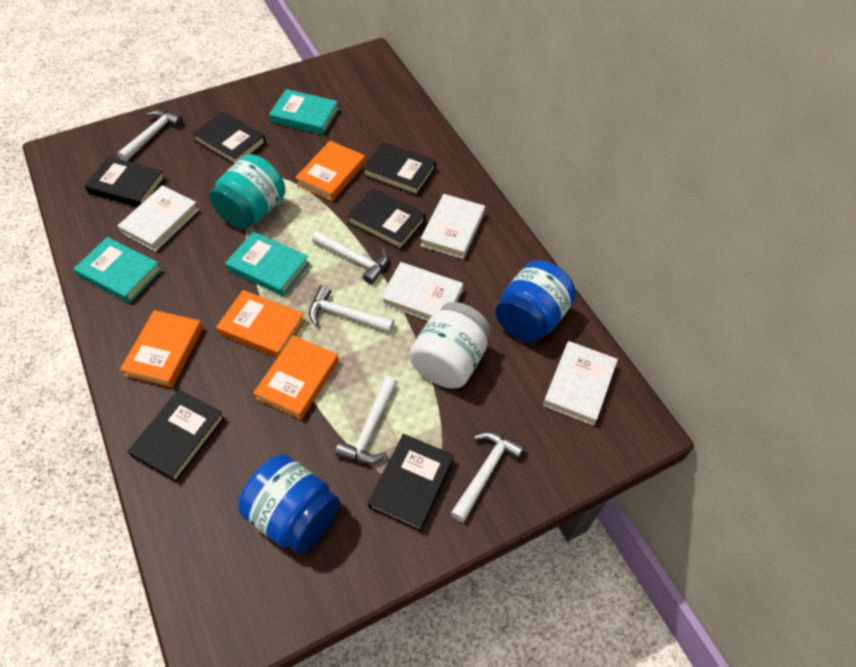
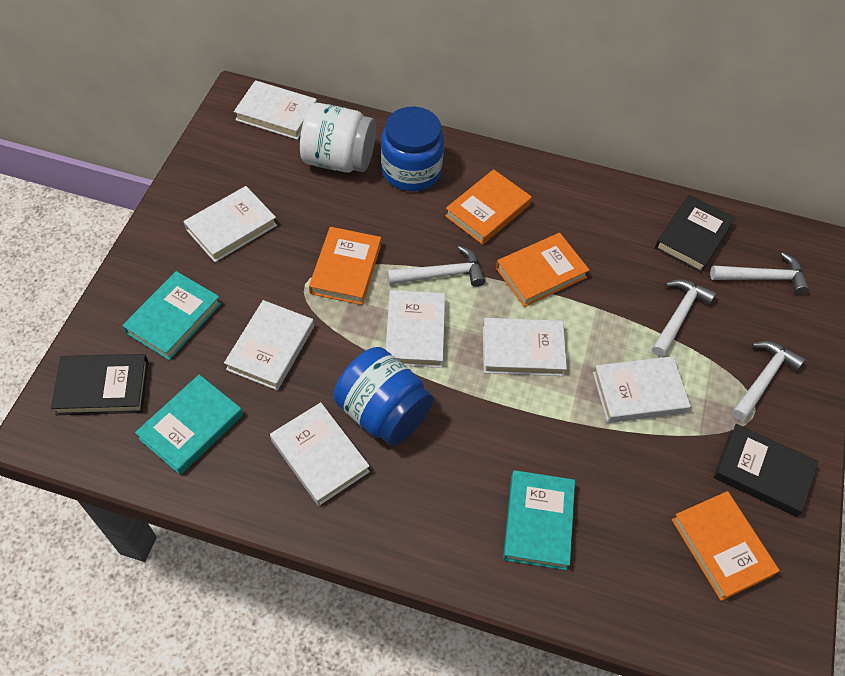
black book: [84,156,165,207] [128,389,225,482] [193,111,266,164] [347,188,426,250] [362,142,436,196] [368,434,454,532] = 6 -> [51,354,148,415] [655,195,735,273] [713,424,818,517] = 3
turquoise jar: [209,154,286,229] = 1 -> none = 0
white book: [118,185,199,252] [381,262,463,321] [420,194,485,259] [543,341,618,426] = 4 -> [183,186,277,262] [224,300,314,390] [234,80,317,140] [270,402,370,506] [385,290,445,368] [483,318,567,376] [593,356,691,423] = 7
white hammer: [118,110,183,161] [309,285,395,332] [312,231,389,284] [335,376,397,464] [451,431,525,522] = 5 -> [387,246,485,287] [652,279,716,357] [710,252,809,295] [732,341,805,421] = 4

